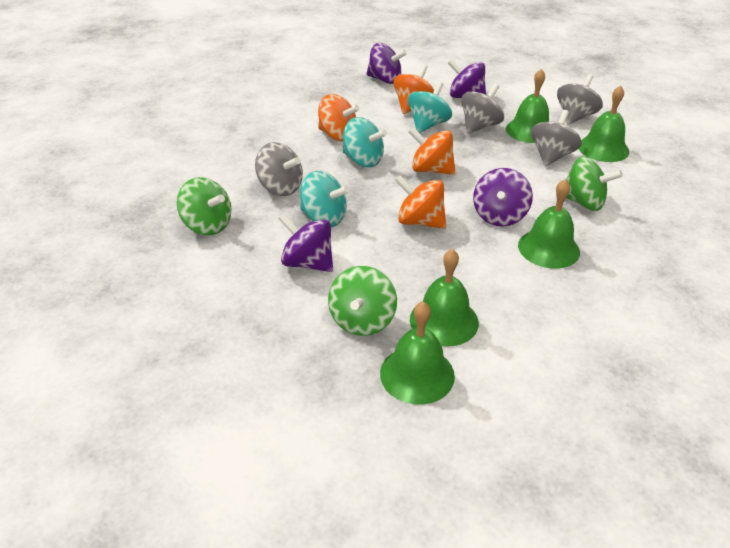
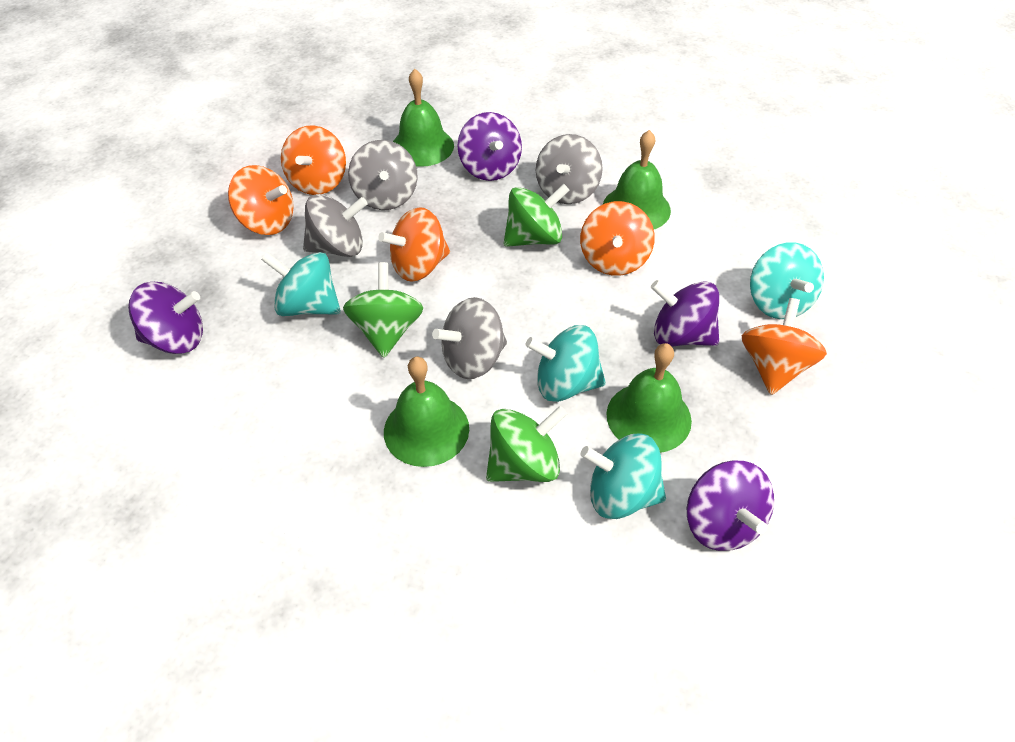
green bell: [380,302,455,405] [410,249,479,347] [506,69,549,143] [518,179,580,269] [579,85,629,162] = 5 -> [384,357,469,467] [393,69,454,167] [603,130,671,229] [606,343,692,453] = 4
orange spinning top: [318,94,360,141] [393,65,434,114] [395,175,446,229] [409,127,456,175] = 4 -> [228,165,294,235] [281,125,346,195] [378,207,450,282] [580,201,655,276] [742,298,827,395] = 5
turquoise spinning top: [300,171,350,227] [343,117,387,167] [408,81,452,133] = 3 -> [261,252,341,316] [526,325,606,402] [580,434,666,519] [750,242,824,319] = 4

